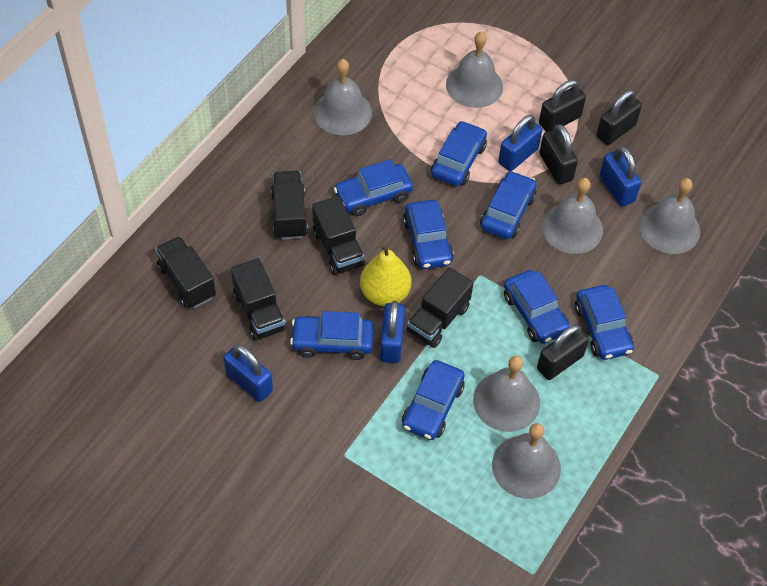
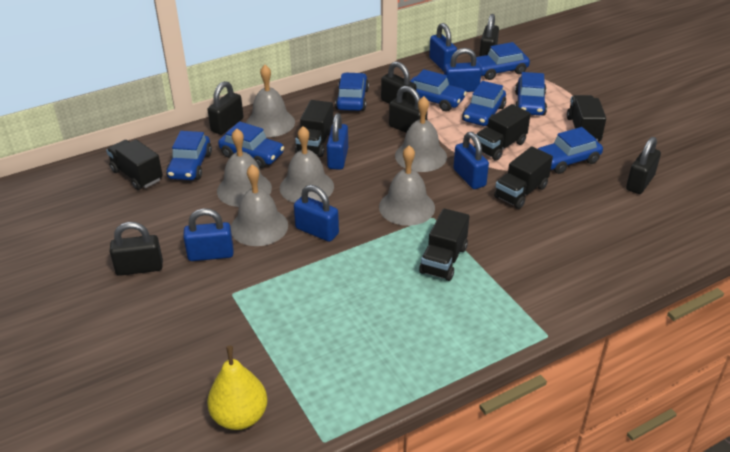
black padlock: [537,325,589,380] [539,80,586,132] [539,124,578,184] [596,90,642,145] = 4 -> [110,222,163,276] [208,81,244,135] [381,61,417,104] [389,86,428,133] [479,14,499,56] [626,137,661,194] = 6
black truck: [155,236,216,308] [231,258,286,340] [271,171,308,240] [312,196,365,275] [407,267,473,348] = 5 -> [106,139,163,190] [295,100,333,157] [419,208,470,281] [474,104,531,161] [494,146,553,209] [567,95,606,141] = 6
blue padlock: [224,344,273,402] [380,301,405,363] [498,115,542,171] [600,146,641,206] = 4 -> [183,208,233,261] [294,185,339,242] [327,113,348,170] [429,23,457,71] [444,48,482,92] [453,132,489,189] = 6

